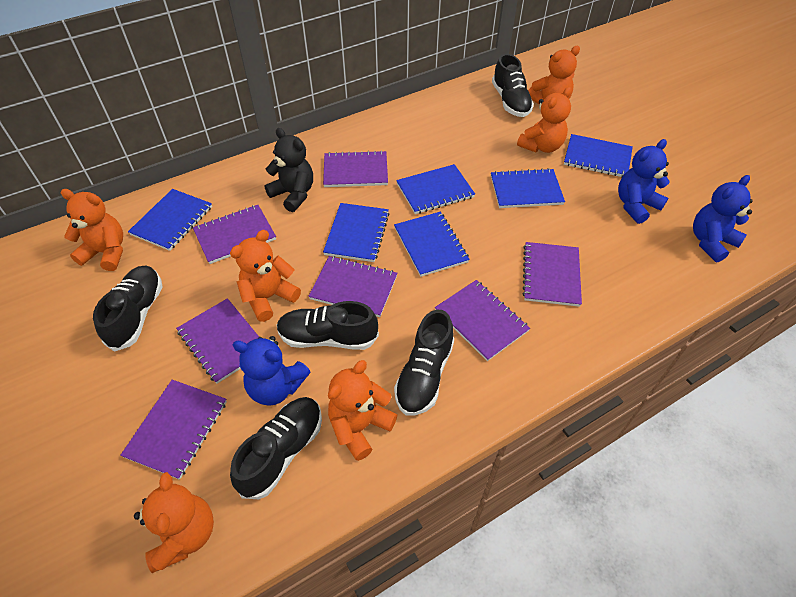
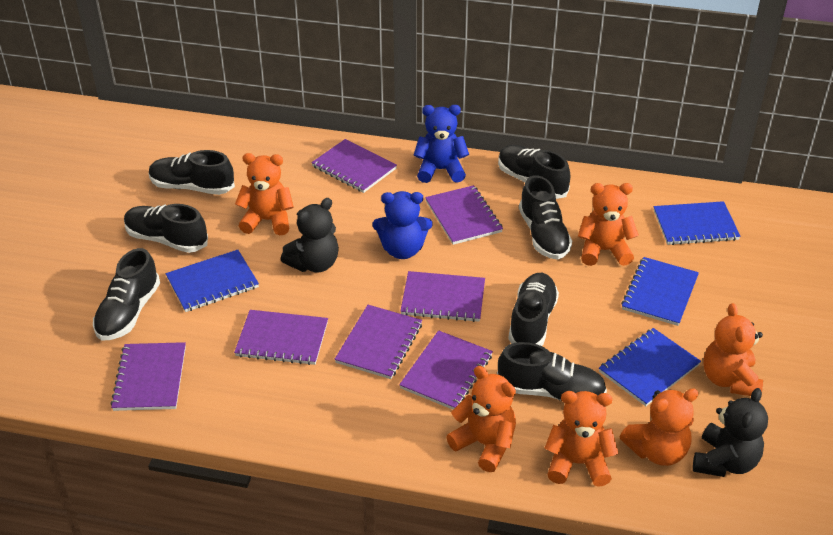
black shoe: [93,265,163,351] [230,397,322,499] [277,301,379,350] [394,310,454,416] [492,54,534,117] = 5 -> [93,248,160,340] [124,204,208,253] [149,150,235,195] [497,342,607,401] [498,145,570,199] [508,273,559,346] [519,175,572,260] = 7
black teddy bear: [264,128,313,212] = 1 -> [281,198,339,272] [693,388,768,477] = 2
blue notebook: [128,189,212,251] [323,203,390,262] [394,212,470,277] [396,164,475,214] [491,168,565,208] [564,134,633,178] = 6 -> [166,250,259,312] [599,328,701,406] [621,257,699,326] [654,201,740,245] = 4
blue teddy bear: [233,336,311,406] [618,139,670,224] [693,175,753,262] = 3 -> [373,191,433,259] [413,105,469,183] = 2

